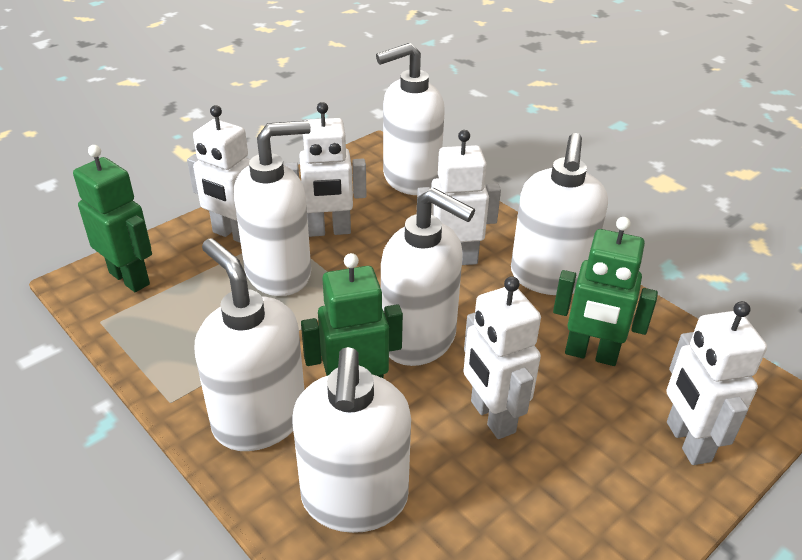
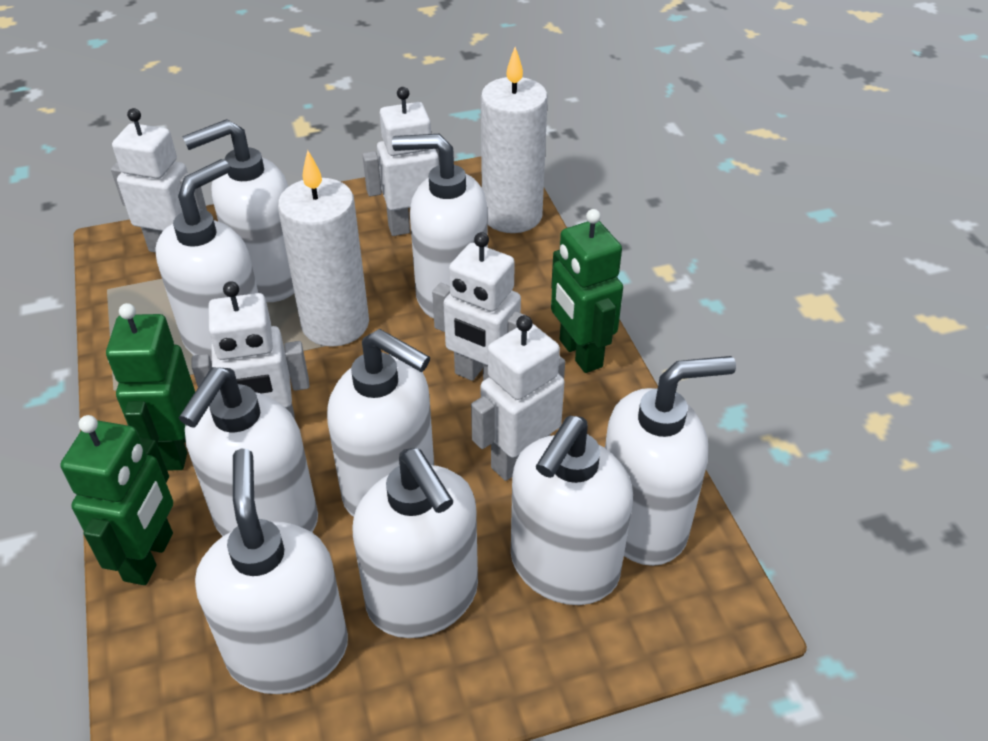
white candle: none = 0 -> [278,150,369,347] [481,47,548,233] = 2
white soap dispenser: [195,238,305,451] [234,121,311,296] [292,347,411,533] [376,43,445,195] [381,188,475,366] [511,133,608,295] = 6 -> [155,159,258,363] [179,367,318,536] [182,119,294,302] [195,449,348,694] [327,329,434,517] [352,448,478,638] [392,134,488,319] [511,416,633,605] [605,356,736,566] = 9

